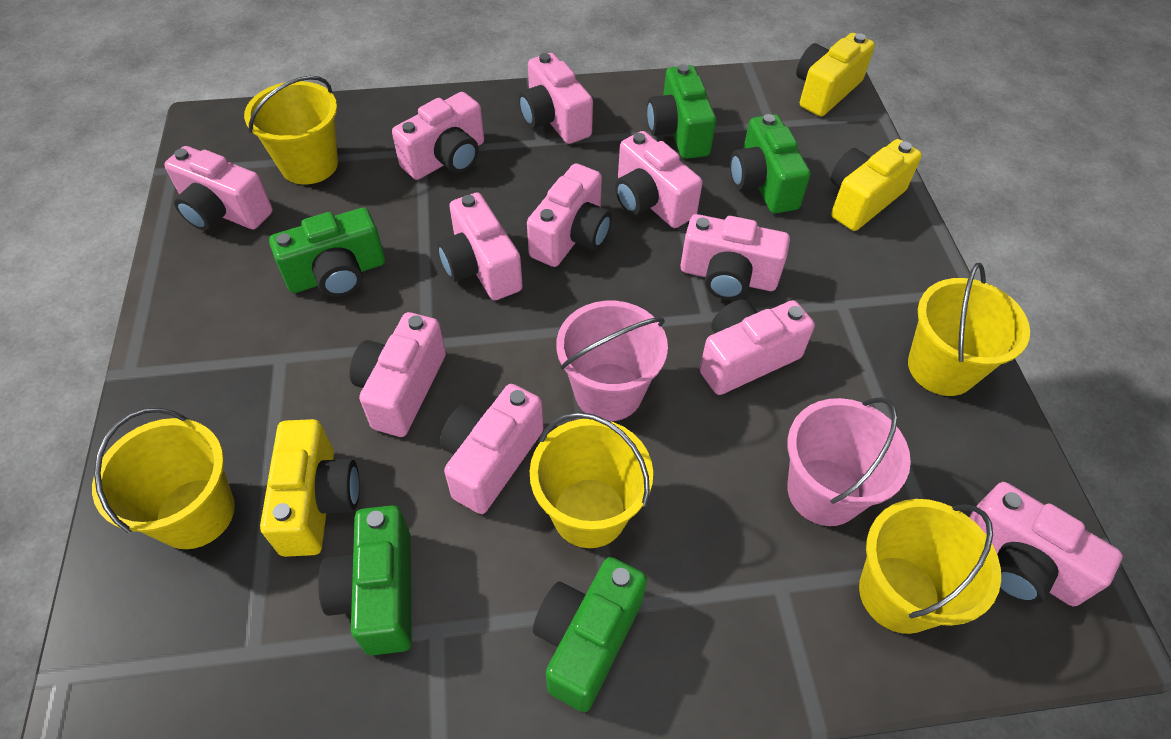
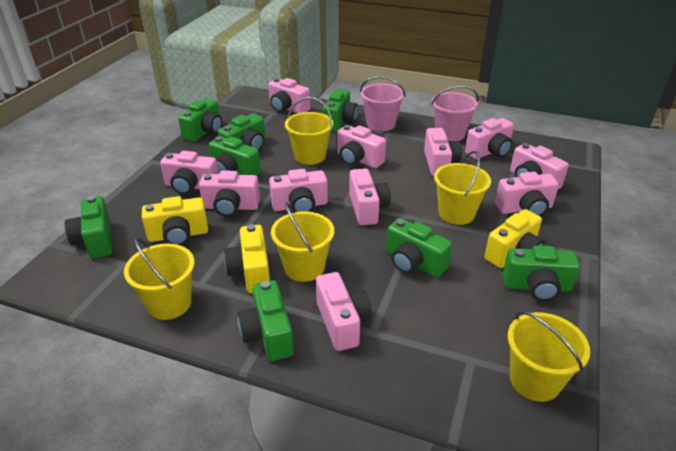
green camera: [269,208,385,297] [318,505,412,655] [533,557,647,712] [647,64,716,159] [730,114,810,214] = 5 -> [65,196,112,259] [178,98,222,142] [209,136,261,176] [218,113,266,150] [238,280,294,361] [323,89,358,132] [386,218,452,277] [502,245,580,301] = 8

